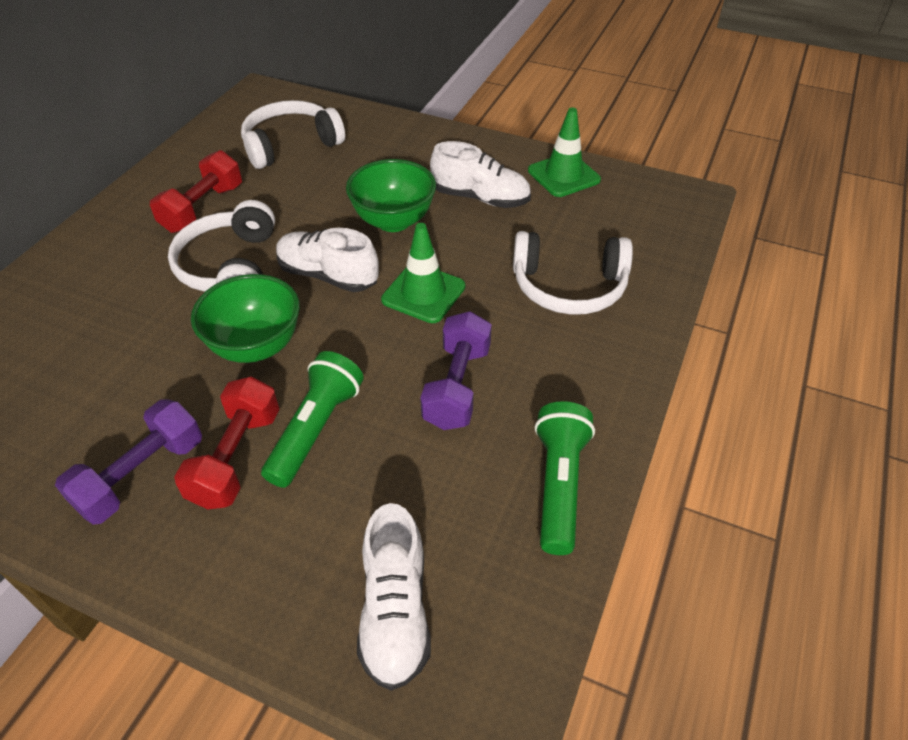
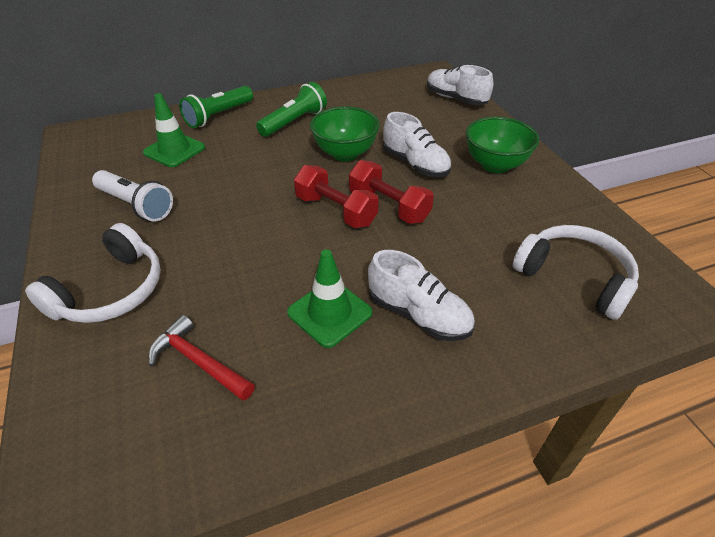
purple dumbbell: [55,399,202,525] [420,311,492,430] = 2 -> none = 0
red hammer: none = 0 -> [148,315,255,401] = 1
white flashlight: none = 0 -> [92,170,173,222] = 1
white headphones: [168,200,275,292] [241,100,345,169] [513,231,633,315] = 3 -> [25,223,161,323] [513,225,639,320] = 2

